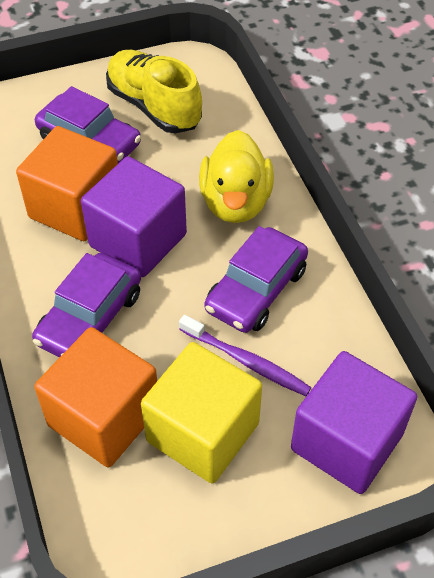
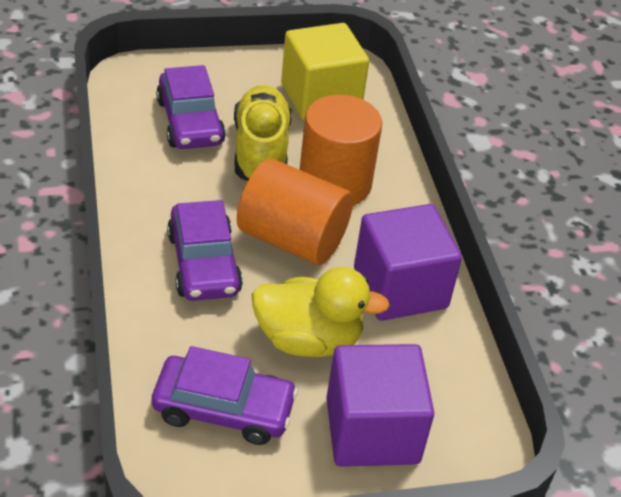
orange cube: [16,126,118,241] [34,327,157,467] = 2 -> none = 0
orange cylinder: none = 0 -> [237,159,353,265] [300,95,382,206] = 2
purple toothbrush: [179,315,312,396] = 1 -> none = 0

